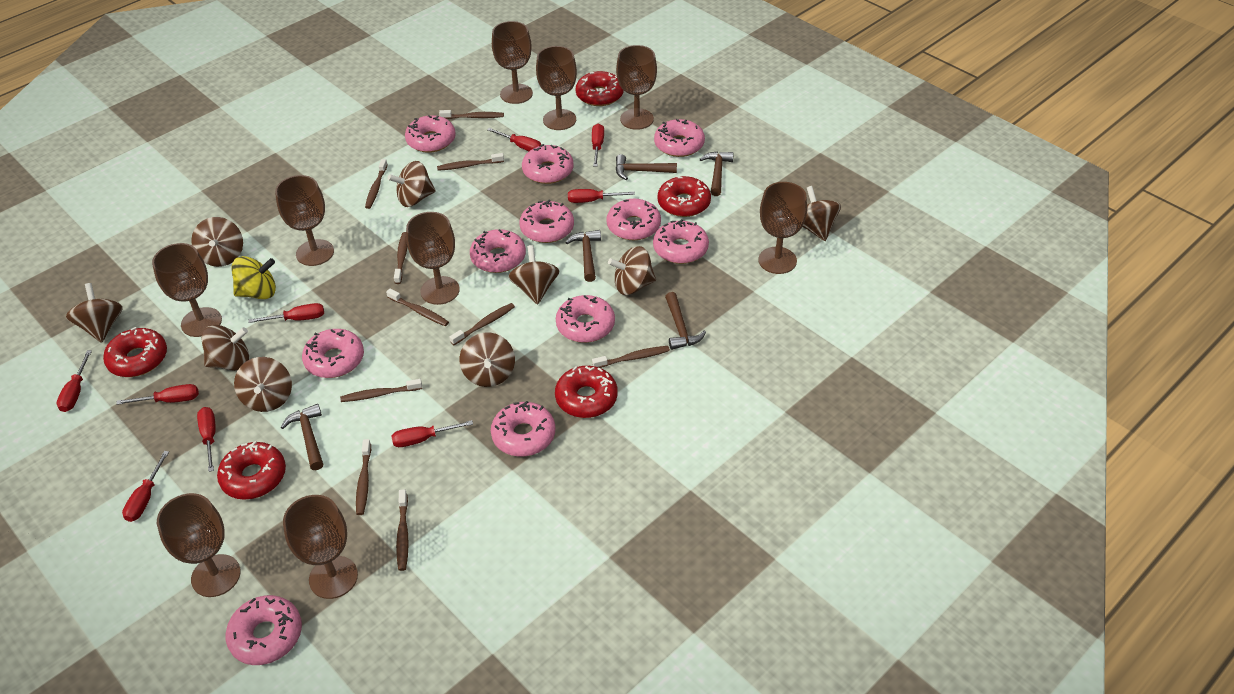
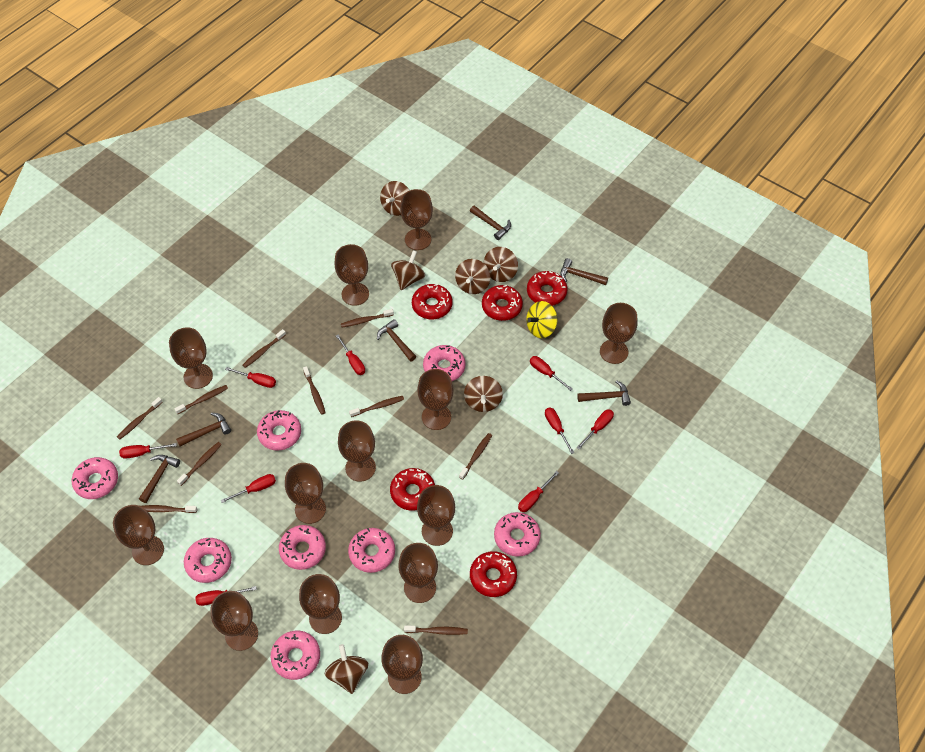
brown goblet: [152,243,222,337] [157,493,241,597] [275,175,334,266] [283,495,358,599] [406,212,460,305] [492,21,533,104] [536,46,577,130] [616,45,657,130] [758,182,807,274] = 9 -> [113,505,164,565] [169,328,213,389] [210,591,258,651] [285,463,326,524] [299,574,342,634] [334,244,369,306] [338,420,376,482] [381,635,423,694] [398,543,438,603] [400,189,433,250] [417,485,455,546] [418,369,454,430] [600,303,637,364] = 13
brown hammer: [281,404,323,470] [565,230,601,282] [616,154,677,180] [665,292,706,350] [700,151,734,196] = 5 -> [139,455,180,503] [176,413,231,446] [377,319,416,362] [470,205,511,240] [560,258,608,285] [577,380,631,406] = 6
brown spinning top: [66,283,123,343] [191,217,243,267] [201,325,249,371] [234,357,292,412] [388,161,436,207] [459,332,515,387] [508,245,559,305] [608,246,656,295] [802,186,841,241] = 9 -> [325,644,368,694] [380,181,410,216] [391,250,425,290] [455,259,490,294] [464,376,503,412] [484,247,518,282] = 6
pink donut: [225,595,302,665] [302,329,364,378] [405,115,456,153] [470,229,526,273] [491,401,555,456] [520,200,574,243] [522,144,574,184] [556,295,615,343] [606,199,661,240] [653,219,709,264] [654,119,705,157] = 11 -> [72,457,118,499] [184,538,232,583] [257,410,301,451] [270,631,320,680] [279,525,326,570] [348,528,395,573] [423,345,465,381] [494,512,541,557] = 8

